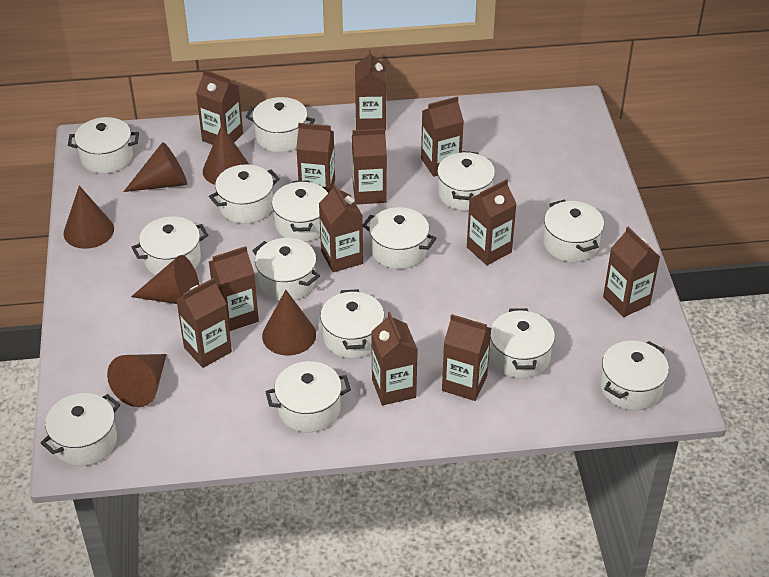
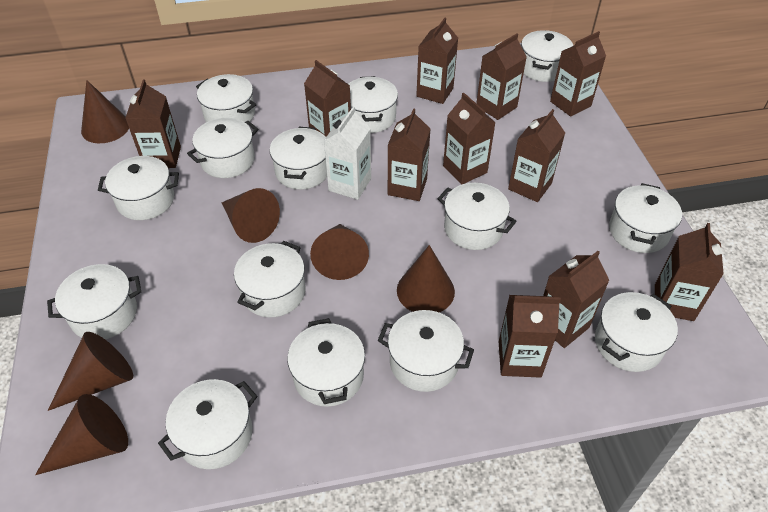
brown carton: [176,278,232,368] [196,69,243,145] [209,246,259,331] [296,123,335,193] [319,183,363,272] [352,128,387,205] [355,50,386,131] [371,312,418,405] [421,96,464,177] [442,314,491,401] [467,179,516,265] [603,227,660,317] = 12 -> [126,80,181,168] [304,60,351,137] [388,108,430,201] [416,18,458,104] [443,93,496,184] [476,34,527,120] [499,295,561,378] [508,109,565,202] [543,251,610,348] [550,31,606,117] [655,223,724,321] = 11
white carton: none = 0 -> [324,107,371,200] = 1

